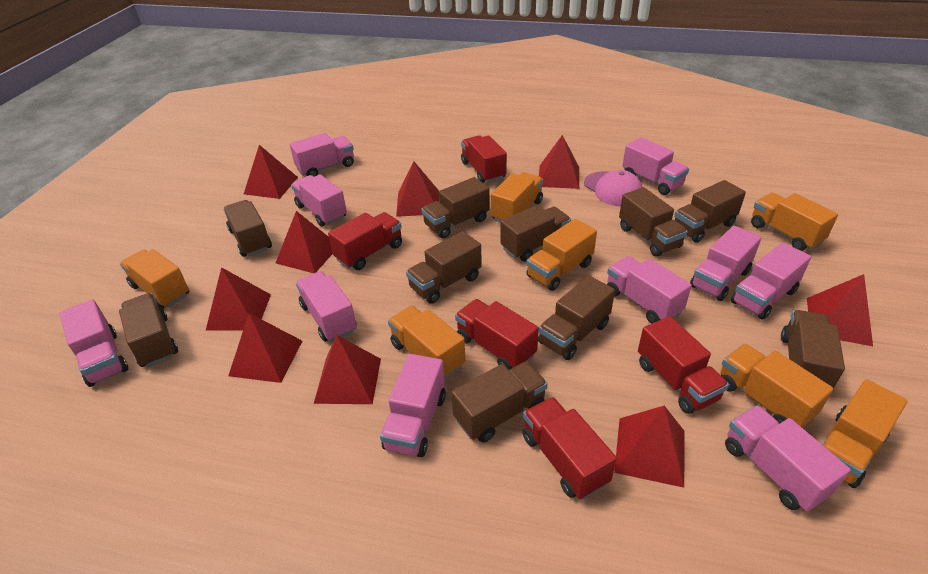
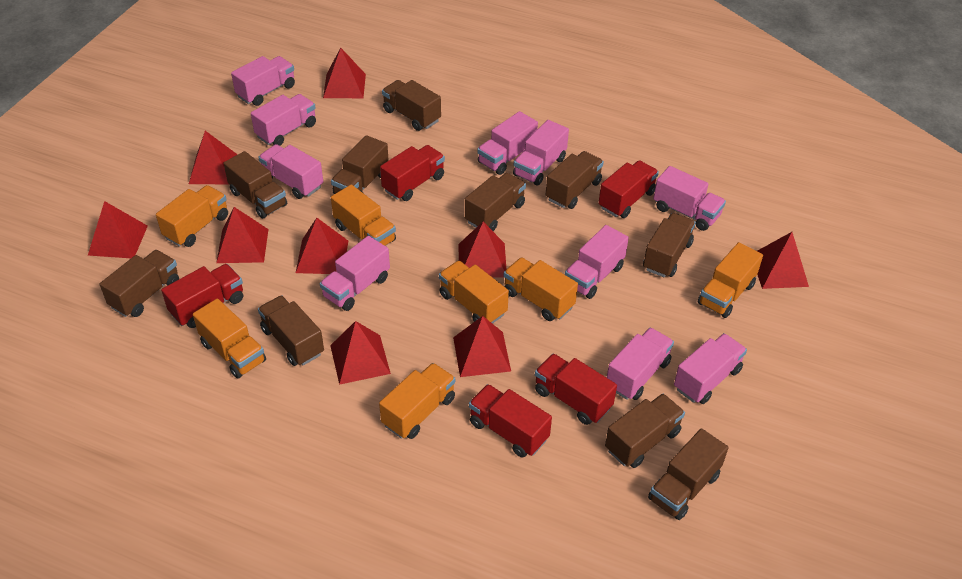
pink cap: [584,170,642,206] = 1 -> none = 0

